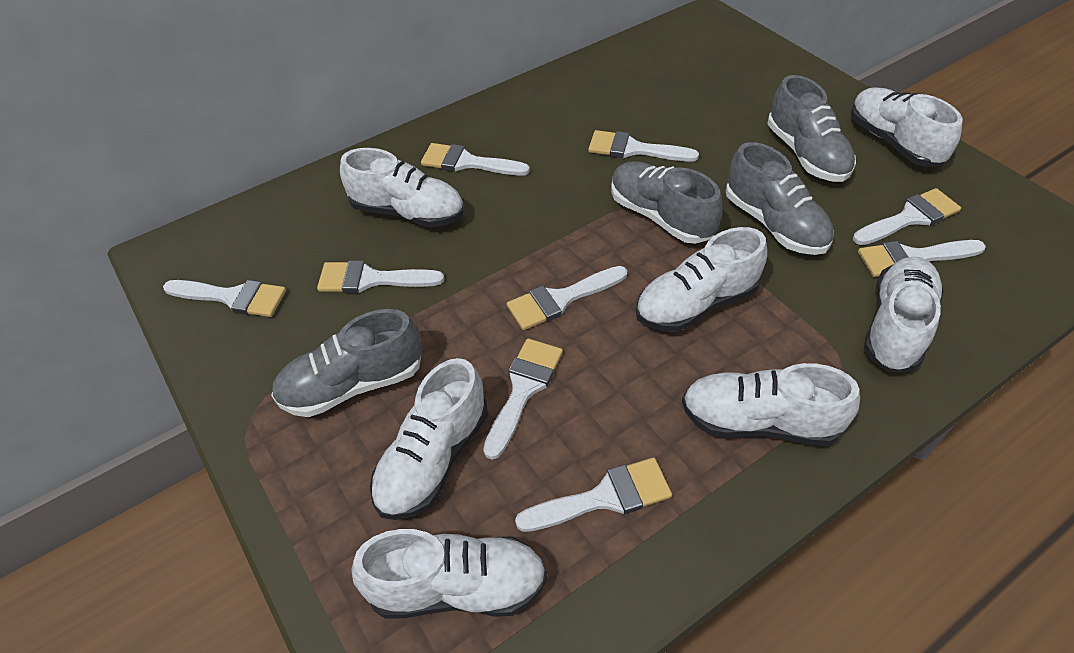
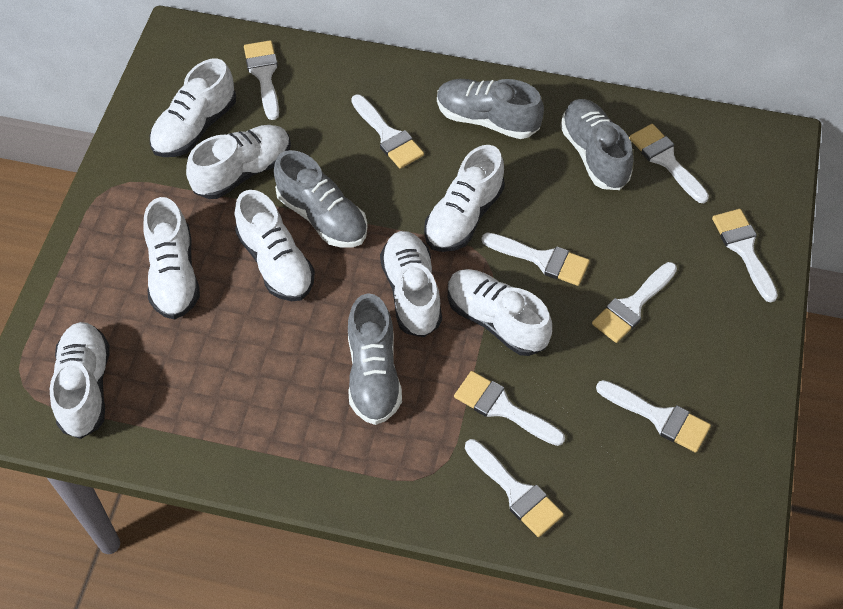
white shoe: [340,148,464,227] [351,529,547,619] [370,358,488,520] [635,227,767,332] [682,363,860,446] [851,87,963,167] [864,257,944,372] = 7 -> [50,322,110,439] [143,197,200,319] [150,58,236,157] [186,125,291,199] [235,190,315,301] [380,231,442,337] [424,145,505,252] [448,269,552,356] = 8

